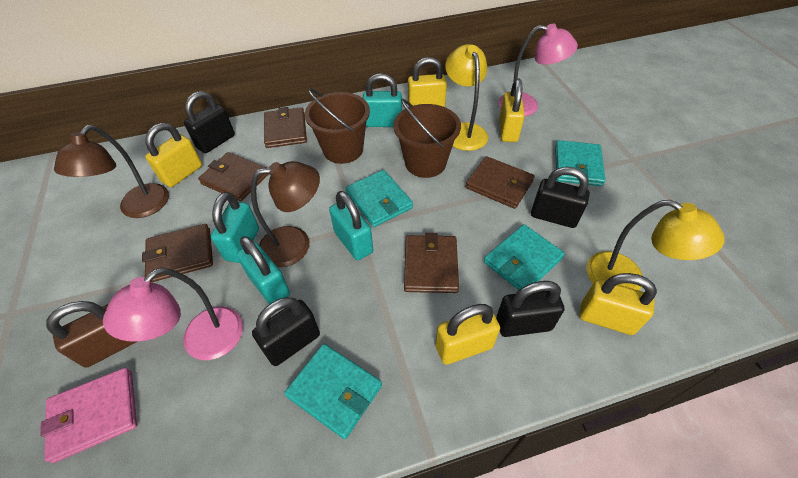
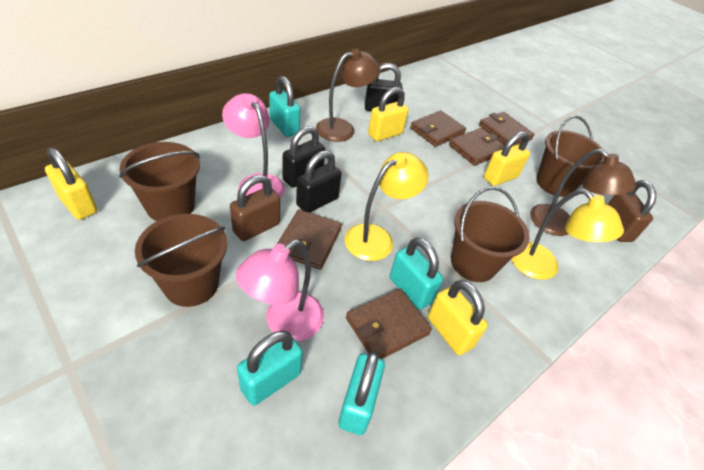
black padlock: [184,91,235,153] [252,297,320,366] [496,281,564,337] [531,167,590,228] = 4 -> [283,126,325,188] [296,150,342,213] [365,63,403,112] = 3
brown bucket: [305,88,370,164] [393,99,461,178] = 2 -> [119,142,200,221] [135,214,227,307] [451,187,530,282] [536,115,604,197] = 4
brown padlock: [46,301,136,368] = 1 -> [230,175,280,241] [608,180,657,242] = 2
pink wallet: [40,368,137,463] = 1 -> none = 0
turquoise wallet: [284,344,382,439] [346,170,413,227] [484,224,565,290] [555,140,606,186] = 4 -> none = 0
yellow padlock: [145,123,202,187] [408,57,447,107] [436,304,500,365] [499,78,525,142] [580,273,657,335] = 5 -> [45,147,97,220] [368,87,408,141] [428,280,488,355] [484,131,530,186] = 4

